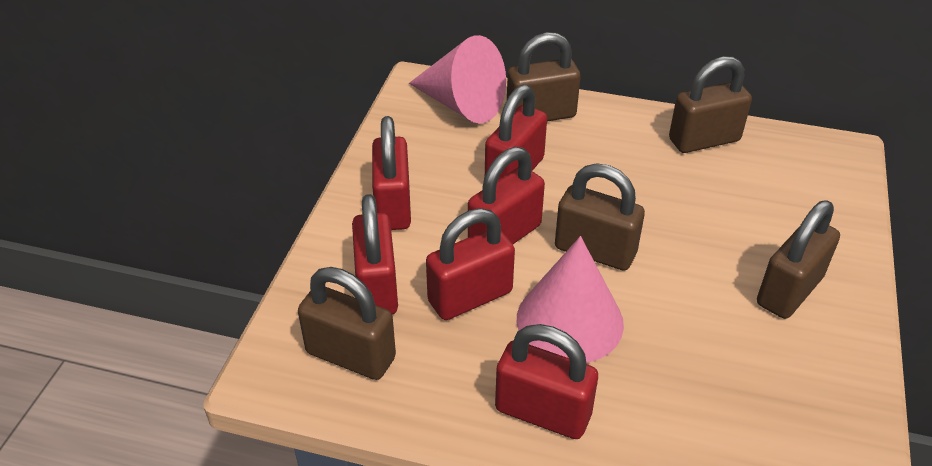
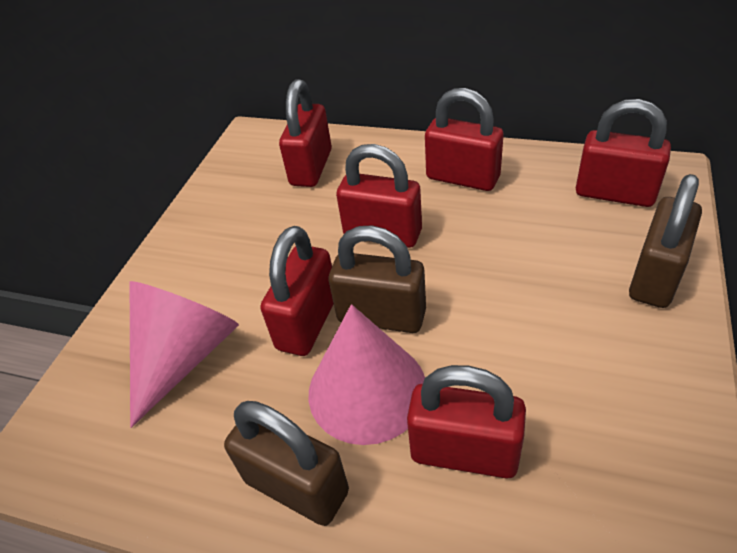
brown padlock: [298,267,396,380] [507,32,581,121] [555,164,645,271] [669,56,752,153] [757,200,840,319] = 5 -> [224,401,349,526] [329,225,426,333] [629,174,702,308] = 3

